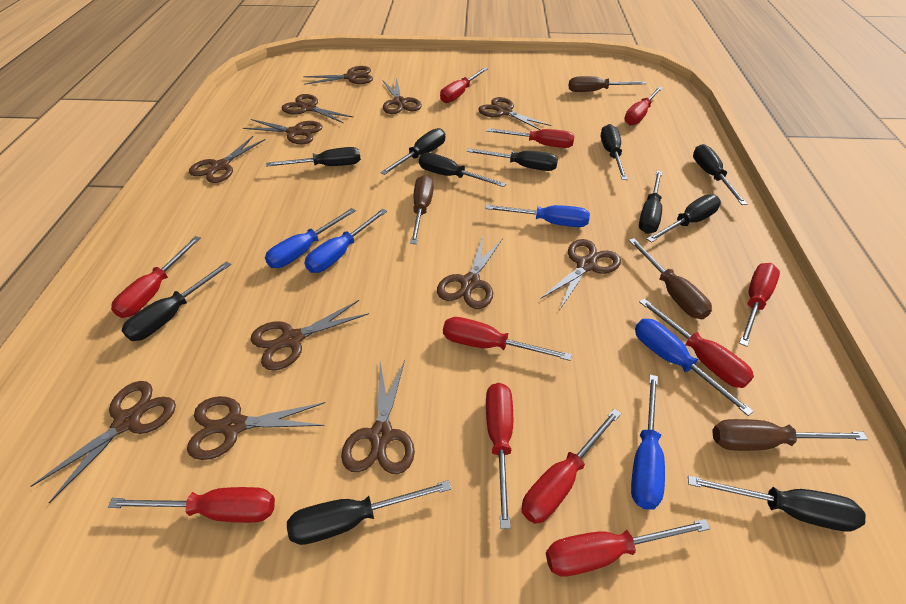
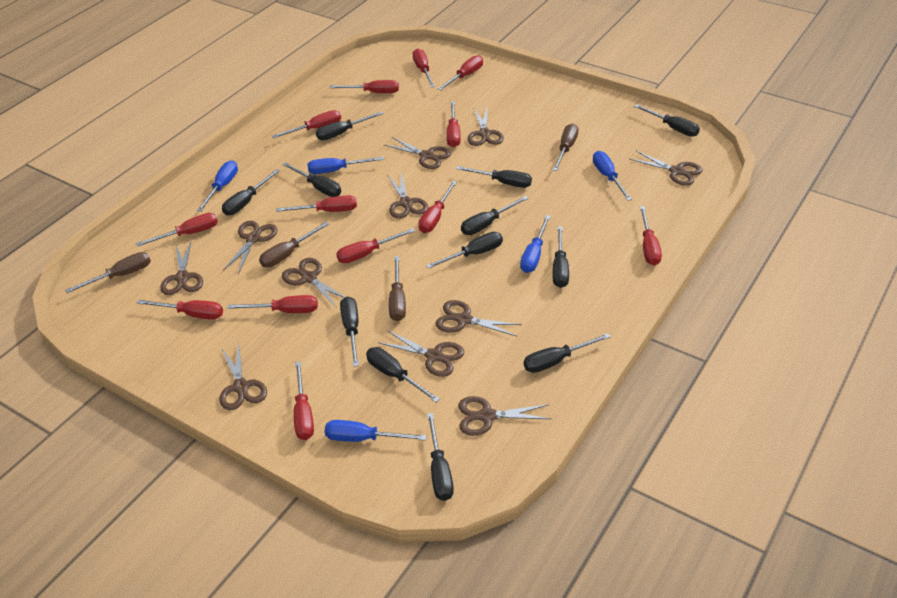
black screwdriver: [121,261,231,341] [266,147,361,167] [287,480,451,545] [380,128,445,175] [419,153,506,187] [466,148,558,171] [601,124,628,180] [639,171,662,234] [647,194,721,243] [688,475,866,532] [693,144,747,205] = 11 -> [222,169,280,215] [282,162,341,197] [316,112,383,140] [340,297,359,367] [366,347,440,402] [426,232,503,269] [427,413,454,501] [456,166,532,188] [461,196,528,235] [524,333,610,373] [553,226,569,288] [634,104,700,137] = 12
brown scissors: [30,381,176,504] [187,396,325,460] [189,136,266,183] [243,119,323,144] [250,300,369,370] [282,94,353,123] [303,66,373,85] [341,360,415,474] [382,78,422,114] [437,237,503,309] [478,97,551,130] [540,239,621,309] = 12 -> [160,241,203,295] [220,342,267,410] [223,221,277,274] [282,258,345,308] [378,330,464,377] [384,137,451,169] [387,172,428,219] [435,300,522,336] [458,396,551,436] [468,108,504,146] [630,151,702,186] = 11
red screwdriver: [108,487,275,523] [111,236,201,318] [440,67,488,103] [443,317,572,361] [486,128,575,148] [486,383,513,529] [521,409,621,524] [546,519,710,576] [624,86,663,125] [639,299,754,388] [739,263,780,347] = 11 -> [136,213,218,247] [137,300,223,320] [227,295,318,313] [272,110,341,138] [276,195,357,212] [294,361,314,440] [329,80,399,93] [336,228,415,263] [413,48,435,87] [418,181,457,233] [438,55,483,90] [447,102,461,147] [640,206,662,266] = 13

